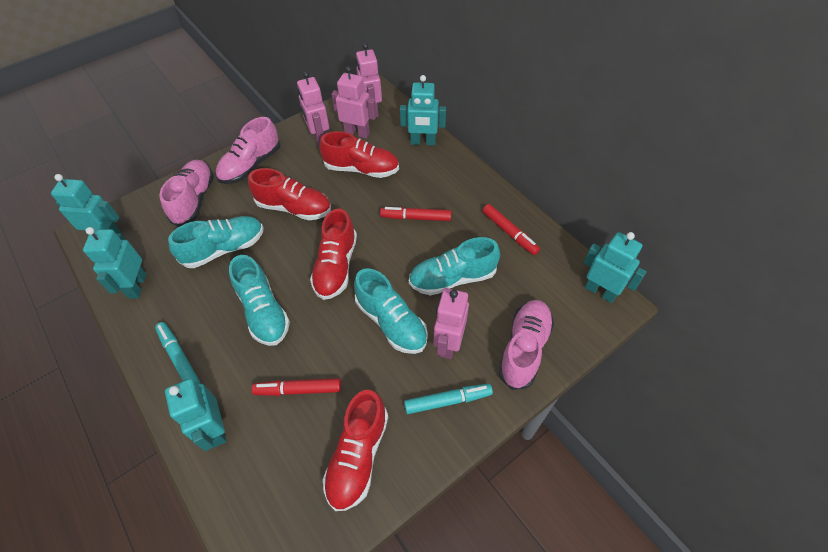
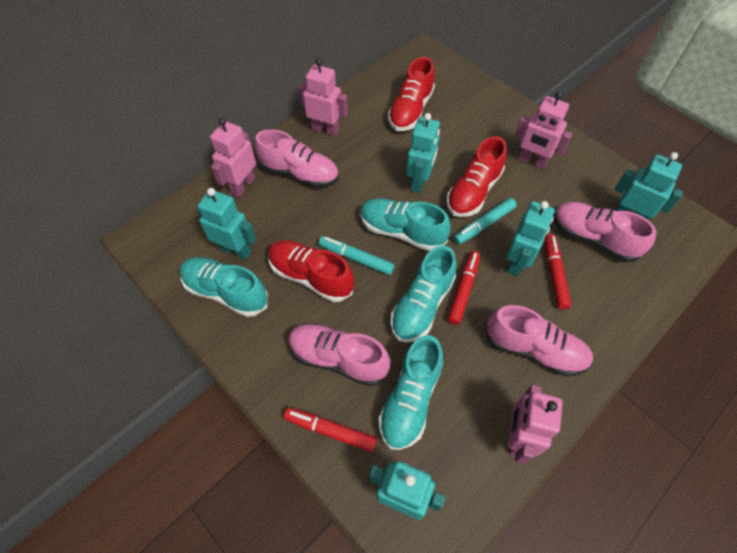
pink shoe: [160,160,214,227] [216,117,281,184] [498,300,554,390] = 3 -> [254,129,339,188] [288,323,390,386] [485,305,593,376] [553,202,656,262] = 4
red shoe: [248,168,331,220] [310,209,357,300] [320,131,399,178] [323,390,388,511] = 4 -> [268,240,354,302] [388,57,435,131] [446,136,507,217] = 3

